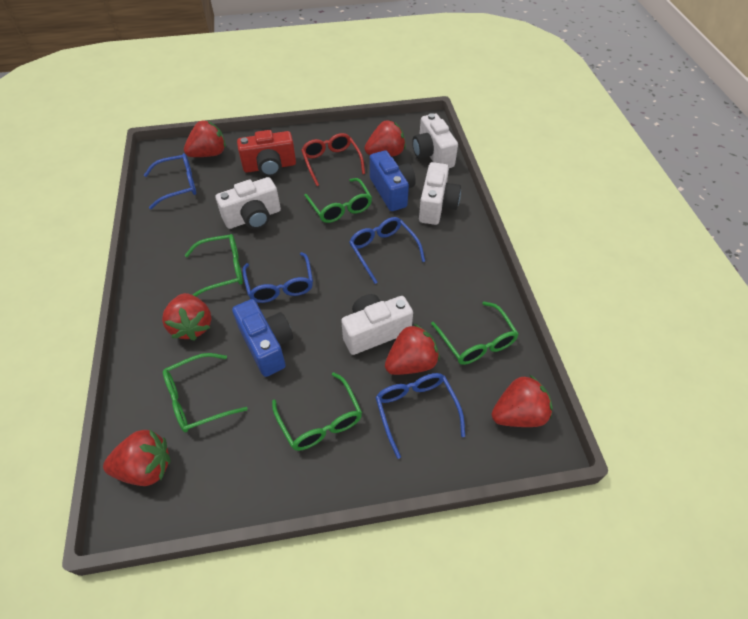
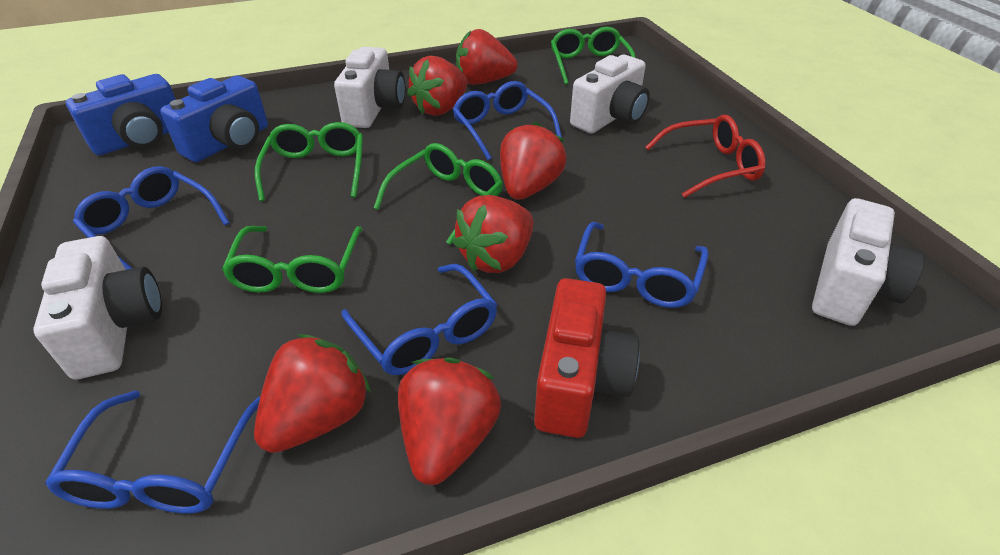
blue glasses: [144,153,196,209] [242,252,313,303] [349,217,425,284] [375,373,465,459] = 4 -> [45,391,260,514] [73,166,230,270] [341,264,498,375] [453,81,562,160] [575,222,709,308] = 5
green glasses: [163,353,248,432] [185,234,243,296] [272,372,362,451] [304,178,372,223] [431,302,518,365] = 5 -> [222,226,363,293] [255,122,363,201] [374,143,503,245] [551,27,636,85] = 4

